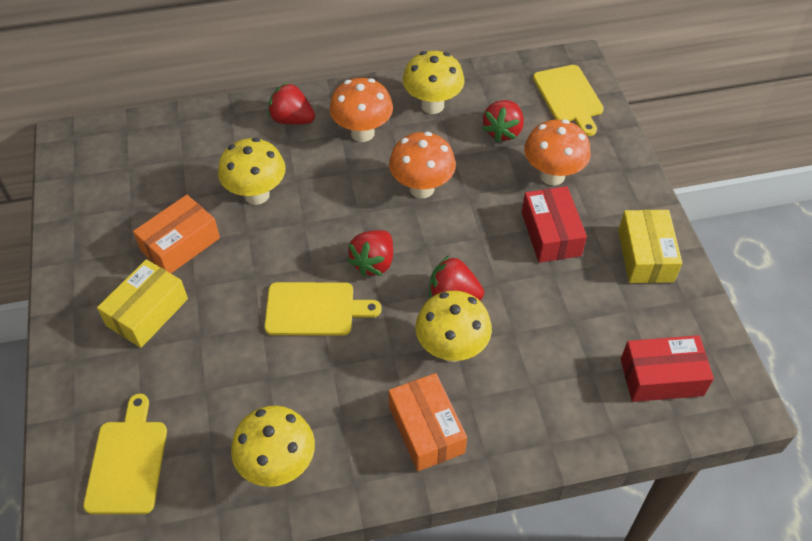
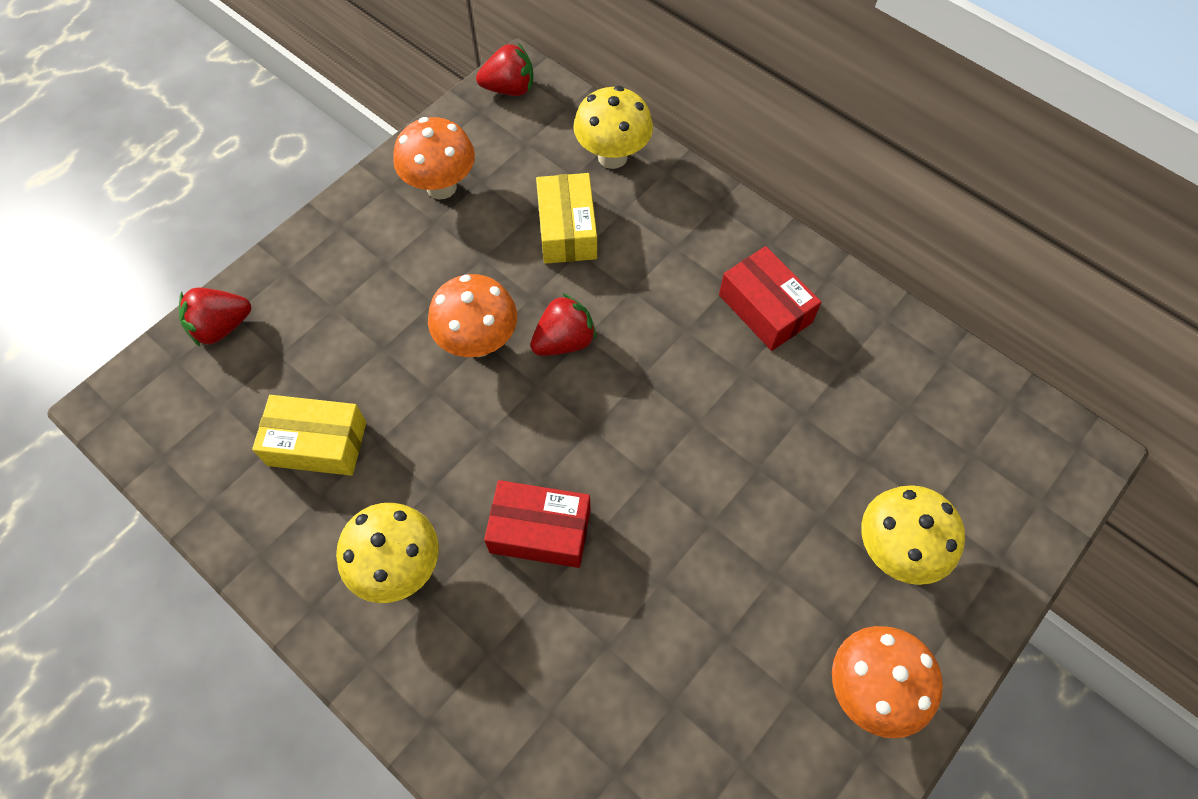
orange box: [133,195,220,273] [389,373,467,471] = 2 -> none = 0
red strawberry: [268,82,315,124] [347,230,393,277] [429,256,484,301] [482,100,524,143] = 4 -> [179,288,251,346] [476,43,533,96] [530,293,597,356] = 3
yellow cutting board: [83,393,167,514] [264,282,382,336] [533,65,604,136] = 3 -> none = 0
yellow mushroom: [218,138,286,205] [231,406,315,487] [403,51,464,114] [416,291,492,362] = 4 -> [336,503,439,603] [573,86,653,169] [861,485,965,585] = 3

